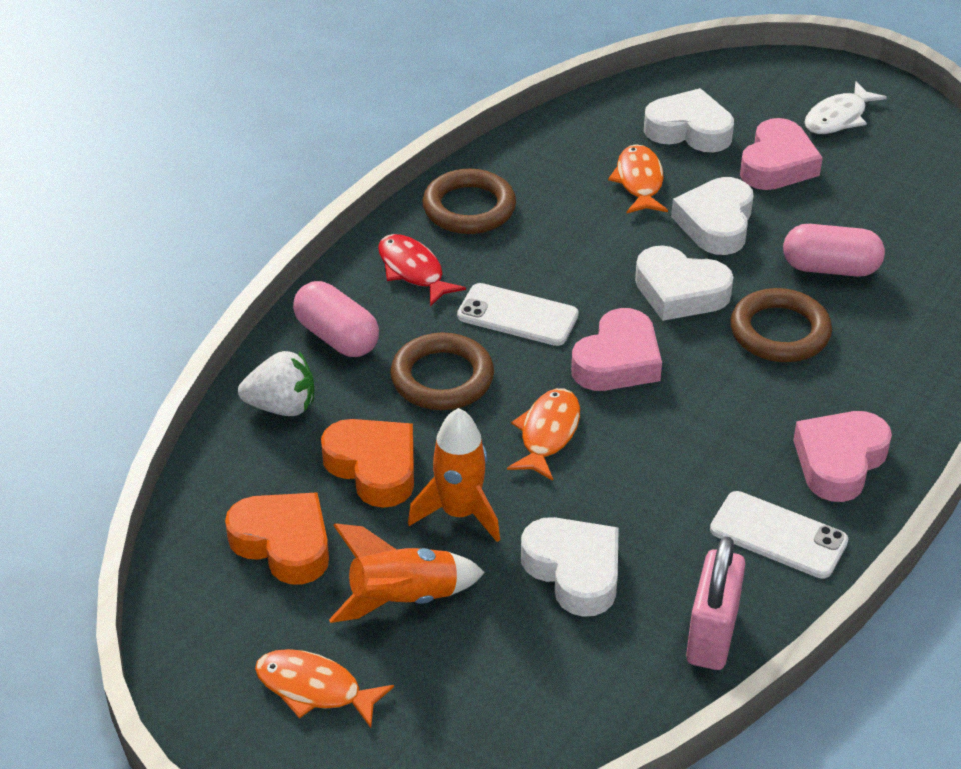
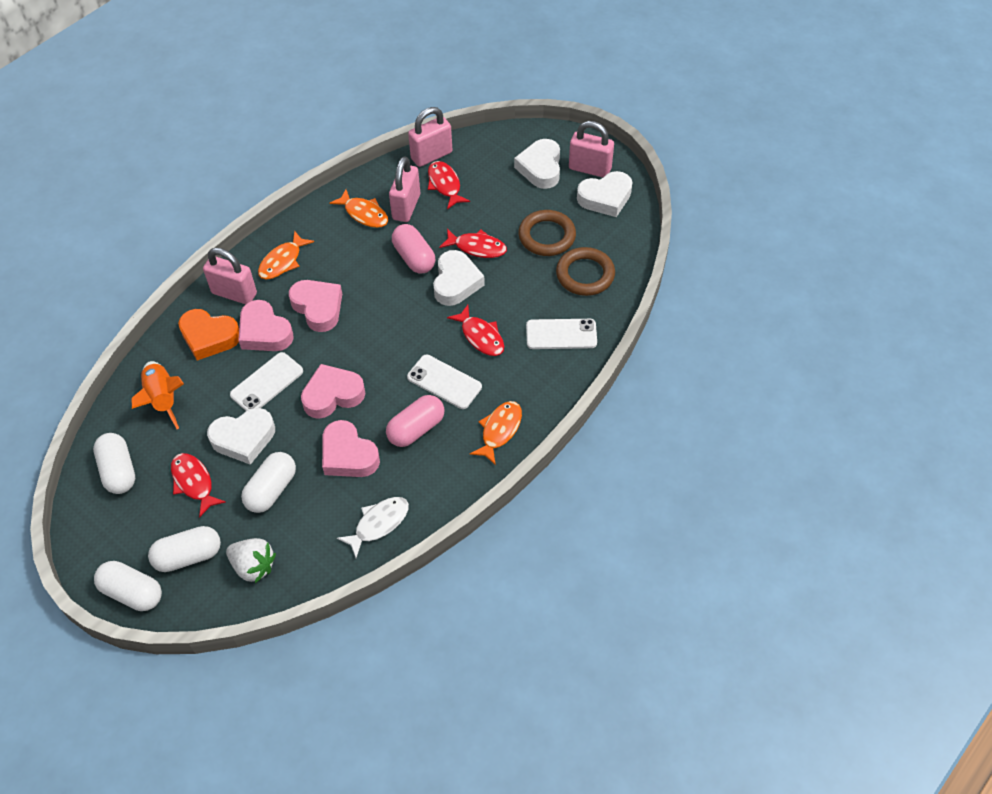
brown ring: [390,332,494,410] [422,169,516,234] [730,288,832,362] = 3 -> [518,210,576,256] [556,247,615,296] = 2
orange heart: [225,492,329,585] [321,419,414,508] = 2 -> [178,309,239,361] = 1
orange rocket: [329,523,485,623] [408,408,500,542] = 2 -> [132,361,184,429] = 1
pink heart: [571,308,662,391] [740,118,823,190] [793,411,892,502] = 3 -> [238,300,294,351] [289,280,342,332] [301,364,365,419] [322,420,380,477] = 4
pink padlock: [686,536,745,670] = 1 -> [203,247,257,304] [389,156,420,222] [408,107,452,167] [569,121,614,177] = 4
red fish: [378,234,466,307] = 1 -> [171,453,226,518] [428,161,470,209] [439,229,507,258] [447,305,504,356] = 4
white capsule: none = 0 -> [93,433,135,494] [94,561,162,611] [148,526,221,572] [241,452,296,513] = 4
white phone: [457,283,579,346] [710,491,848,579] = 2 -> [230,352,303,411] [407,355,482,409] [526,319,597,349] = 3

